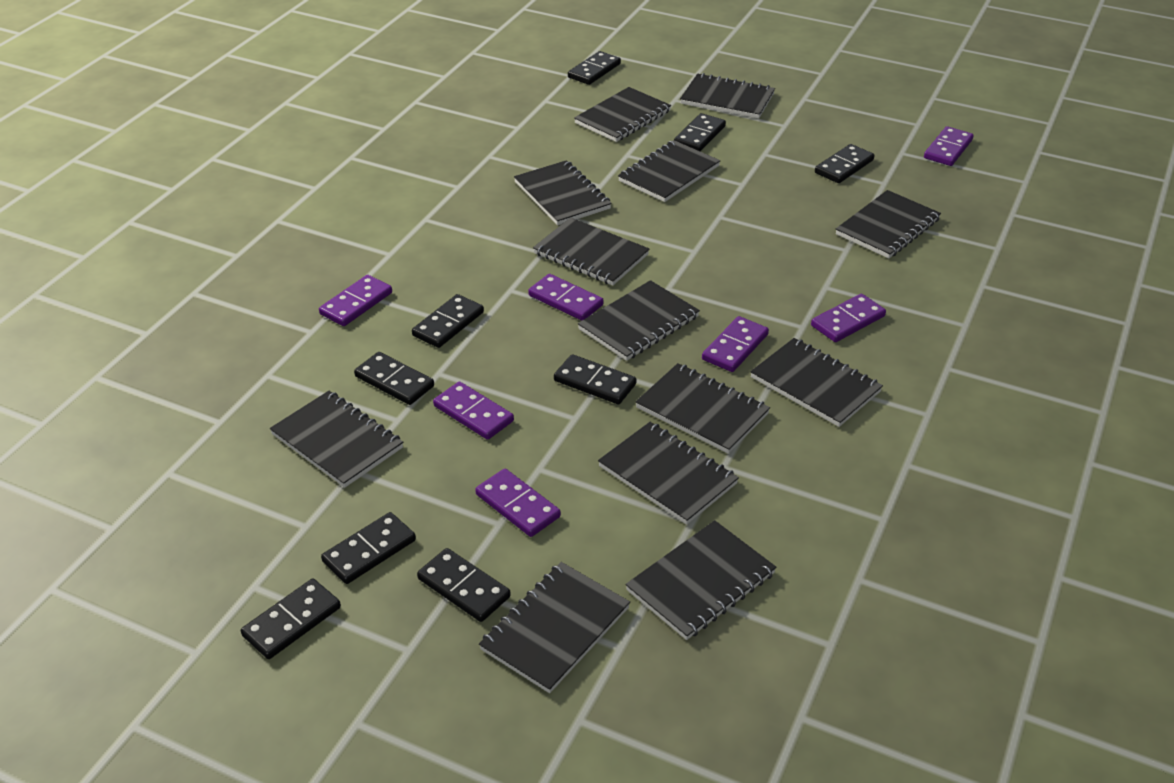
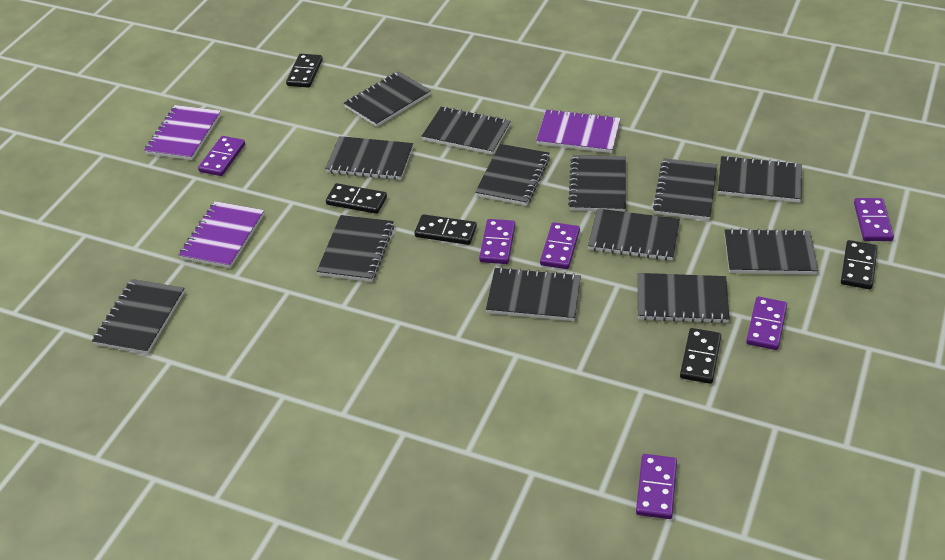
black domino: [241,579,341,659] [321,512,416,584] [354,352,434,405] [412,294,484,348] [417,548,511,622] [554,354,637,404] [568,51,621,85] [674,113,726,151] [815,144,874,183] = 9 -> [286,54,323,88] [326,183,387,214] [414,214,477,245] [680,328,721,384] [841,240,878,289] = 5
purple domino: [319,275,392,326] [433,382,514,440] [475,469,561,537] [528,274,604,321] [702,316,769,372] [811,294,886,342] [924,126,974,166] = 7 -> [198,136,245,176] [479,219,515,264] [540,222,580,269] [636,454,677,519] [746,296,787,350] [854,198,894,241] = 6
purple notebook: none = 0 -> [144,105,221,160] [179,201,264,268] [536,109,621,153] = 3

